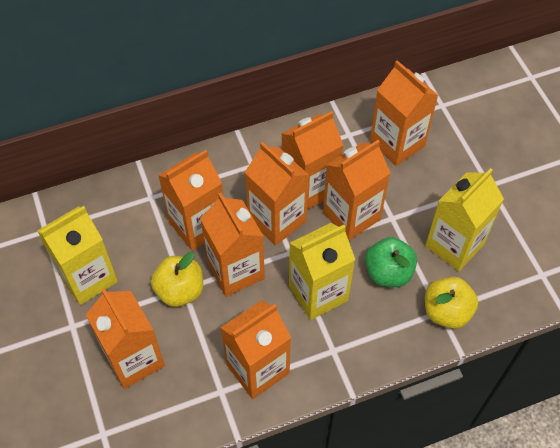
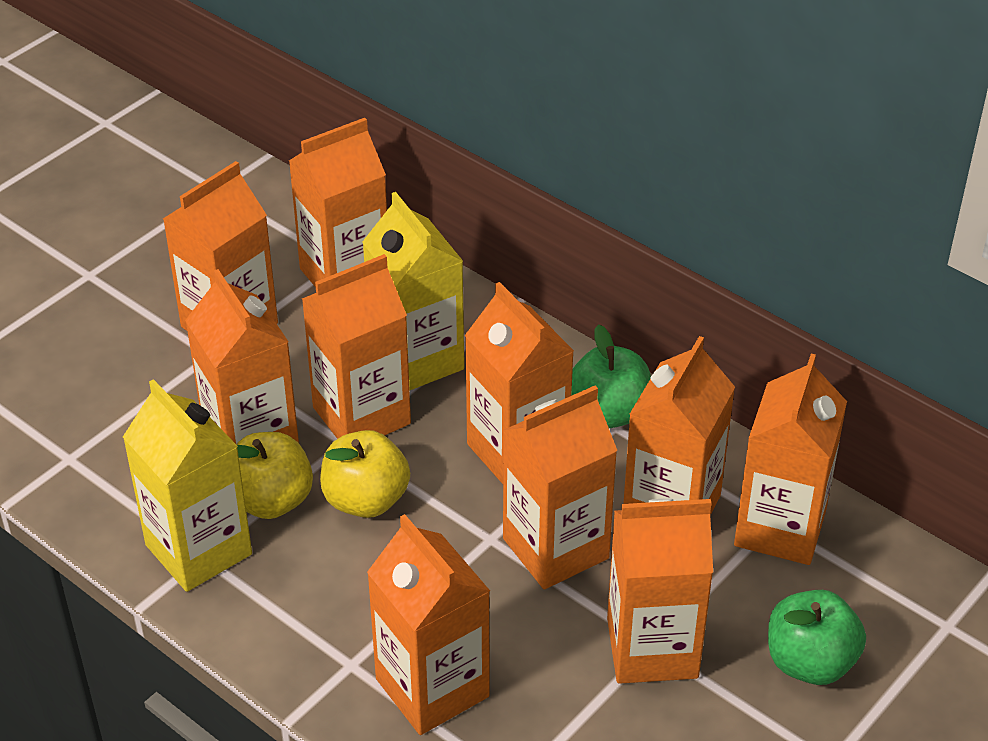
green apple: [365,237,417,287] = 1 -> [571,324,651,428] [768,590,866,685] = 2
orange carton: [86,288,165,389] [158,150,223,251] [200,193,265,297] [220,300,291,399] [245,142,309,246] [282,111,343,210] [323,140,390,241] [370,60,439,166] = 8 -> [163,161,278,331] [185,269,299,444] [289,118,387,287] [302,254,411,439] [367,514,490,735] [465,282,574,484] [503,386,618,589] [607,499,713,684] [623,336,735,515] [734,354,847,565] = 10
yellow carton: [37,206,118,305] [289,223,355,320] [425,168,504,271] = 3 -> [123,379,252,592] [362,192,464,390] = 2

